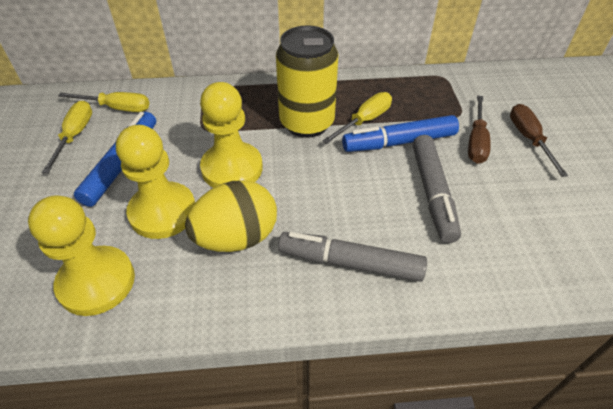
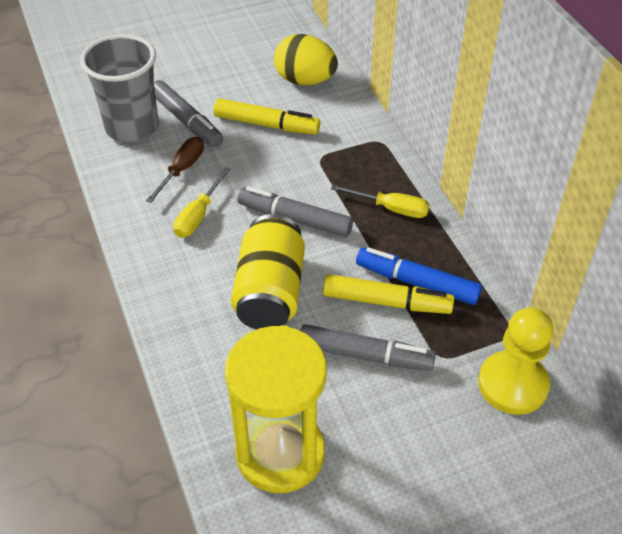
blue marker: [74,112,156,207] [342,115,459,152] = 2 -> [356,247,482,305] = 1
brown screwdriver: [468,96,491,164] [510,104,568,177] = 2 -> [146,137,204,203] = 1
grey cup: none = 0 -> [80,34,159,143] = 1
grey marker: [278,232,427,282] [413,135,461,243] = 2 -> [154,80,223,147] [237,186,353,237] [300,324,436,371] = 3
yellow hourglass: none = 0 -> [225,325,327,493] = 1
yellow marker: none = 0 -> [214,98,320,135] [323,274,454,314] = 2
yellow pawn: [28,195,135,316] [116,125,195,239] [200,82,263,188] = 3 -> [478,308,553,415] = 1
yellow screwdriver: [42,101,92,173] [58,92,149,112] [322,92,392,144] = 3 -> [173,167,230,238] [331,185,430,218] = 2

